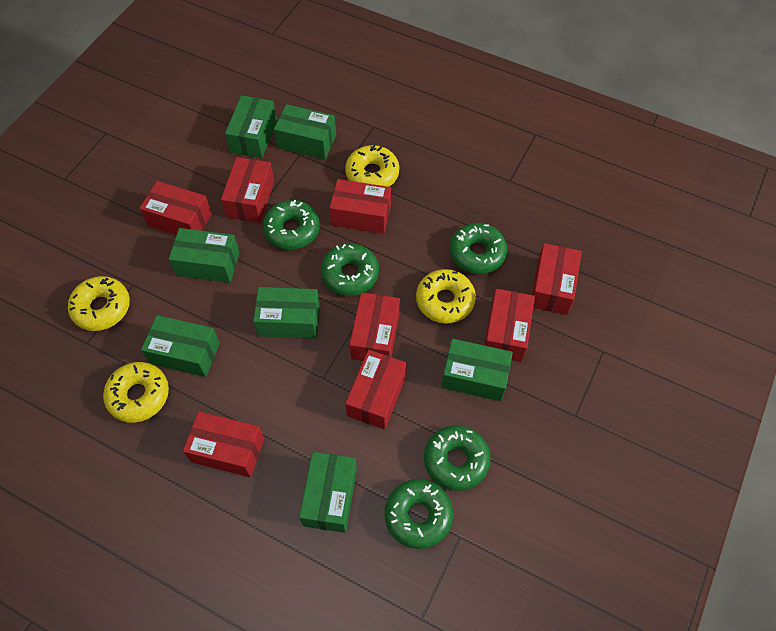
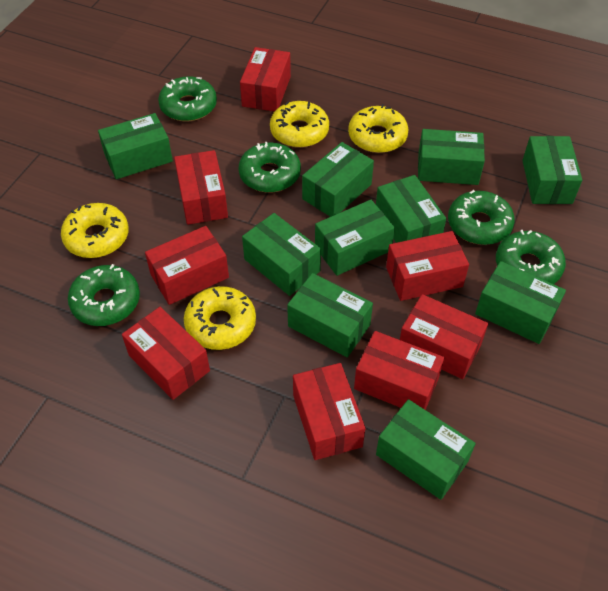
green box: [141,315,220,377] [169,228,239,283] [225,95,277,158] [253,287,320,339] [274,104,336,160] [299,452,357,533] [442,339,513,401] = 7 -> [98,113,173,179] [242,213,321,296] [287,273,373,357] [302,142,374,217] [315,200,395,276] [376,175,446,243] [376,399,476,500] [418,129,485,185] [475,261,566,344] [522,136,582,204] = 10

